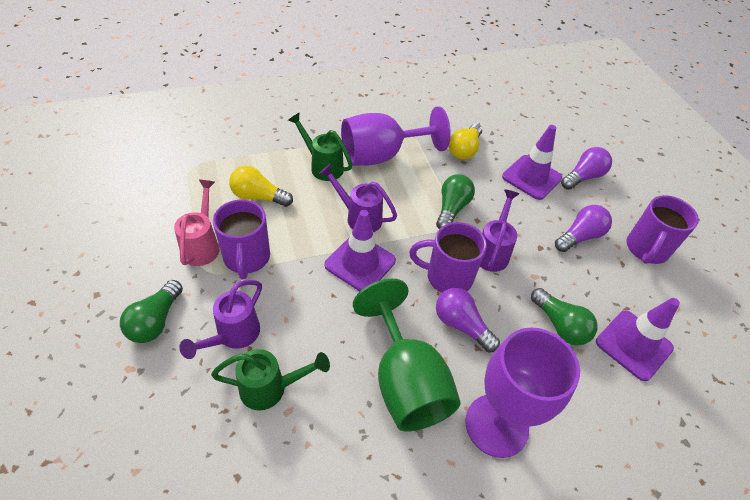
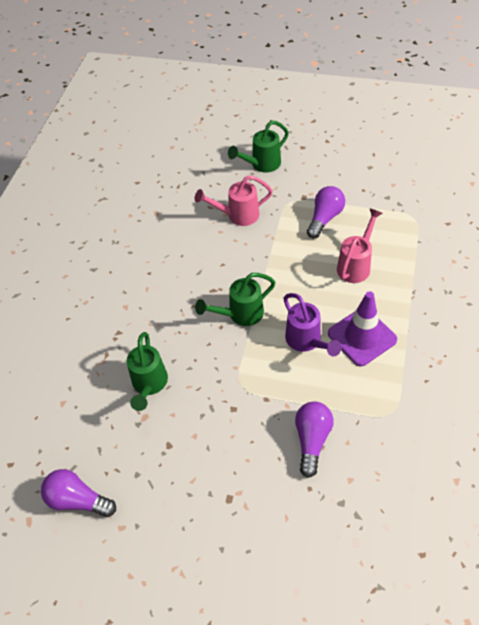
green goblet: [353,279,461,432] = 1 -> none = 0
green light bulb: [120,280,183,343] [436,174,475,229] [531,288,597,345] = 3 -> none = 0
green watering can: [211,349,330,410] [288,113,353,181] = 2 -> [127,332,168,411] [195,273,275,326] [228,121,289,172] = 3
pink watering can: [174,180,220,266] = 1 -> [195,175,273,226] [337,208,383,283] = 2
purple goblet: [341,106,451,166] [465,327,580,458] = 2 -> none = 0
purple mug: [213,199,270,279] [409,222,487,293] [626,195,699,264] = 3 -> none = 0
purple traffic cone: [325,210,396,292] [502,125,562,200] [596,298,680,381] = 3 -> [328,291,397,366] = 1
purple watering can: [179,280,262,359] [319,164,397,232] [480,189,519,272] = 3 -> [283,293,342,356] = 1
yellow light bulb: [229,166,293,207] [449,124,482,160] = 2 -> none = 0

